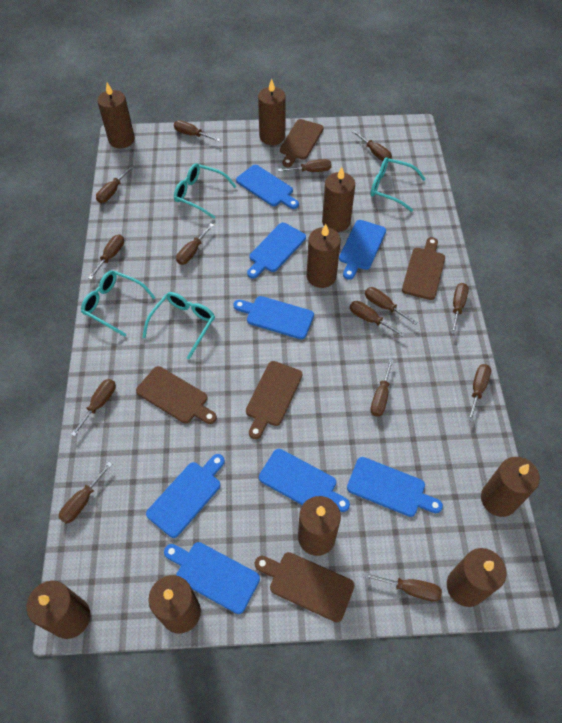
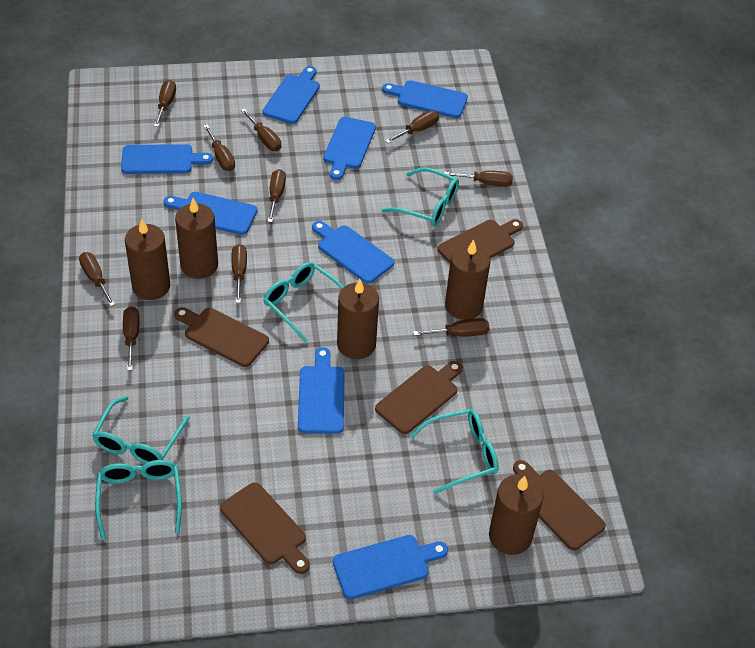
brown candle: [26,581,90,639] [97,83,135,149] [148,575,201,633] [258,79,286,145] [298,496,341,556] [307,224,341,288] [322,167,355,232] [447,548,506,607] [481,457,540,517] = 9 -> [125,219,170,300] [175,198,218,279] [337,279,379,359] [445,239,490,320] [489,474,544,555] = 5
brown screwdriver: [59,462,112,524] [71,379,116,436] [88,234,124,280] [96,166,133,203] [174,120,220,142] [176,224,214,265] [278,159,332,172] [350,301,405,337] [352,130,392,162] [363,572,442,602] [365,287,418,325] [370,359,394,417] [451,283,469,334] [468,364,491,422] = 14 -> [79,252,115,307] [123,307,140,371] [154,80,176,127] [204,124,235,171] [231,244,247,303] [241,109,281,151] [268,169,286,222] [385,110,439,143] [413,318,489,337] [444,170,513,187] = 10
turquoise glasses: [81,270,156,337] [142,292,215,359] [174,163,237,219] [370,157,426,212] = 4 -> [92,396,190,463] [95,460,182,540] [263,262,344,343] [382,168,459,226] [410,409,499,494] = 5

